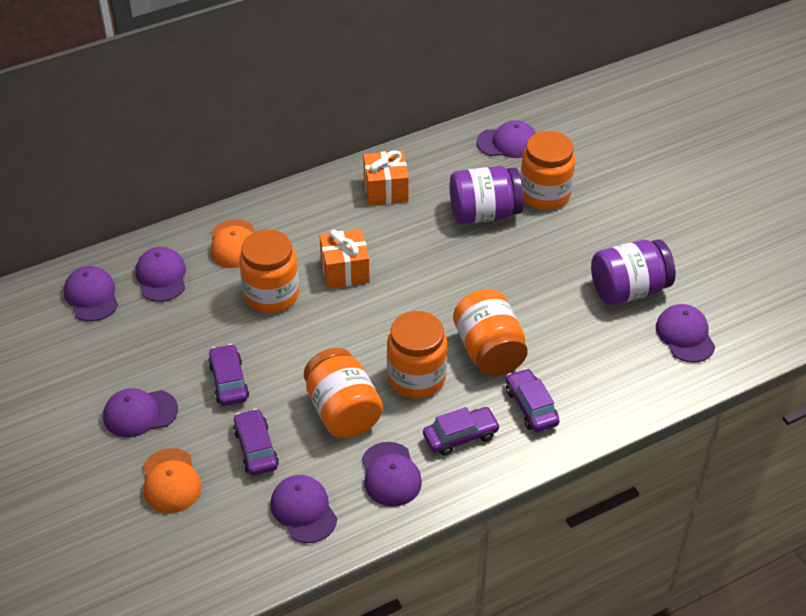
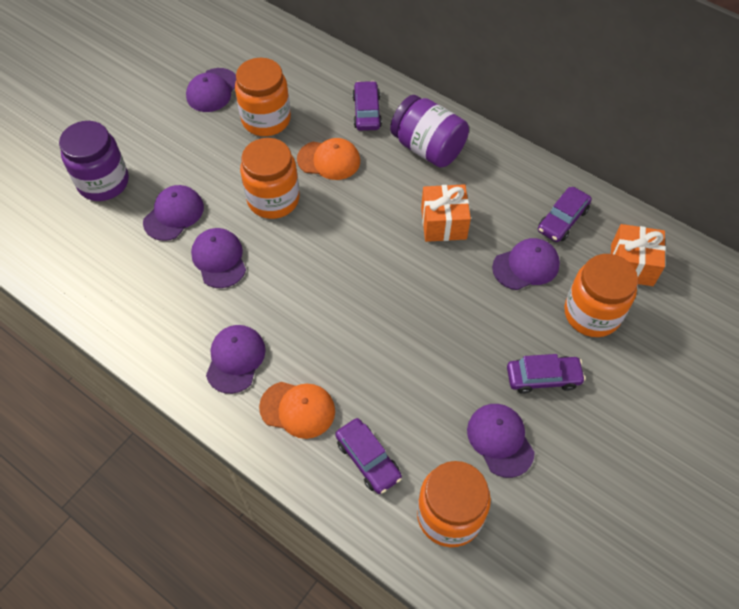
orange jar: [239,229,299,313] [304,348,383,438] [387,311,447,399] [453,289,528,376] [520,131,575,210] = 5 -> [235,58,291,136] [240,138,300,219] [417,461,491,547] [564,254,638,337] = 4
purple cap: [64,266,118,321] [103,388,178,438] [136,247,186,302] [270,475,337,543] [362,442,422,507] [477,120,536,158] [656,304,715,363] = 7 -> [143,185,204,241] [186,68,236,112] [191,228,246,288] [206,325,266,394] [467,404,535,478] [492,238,560,290] = 6

